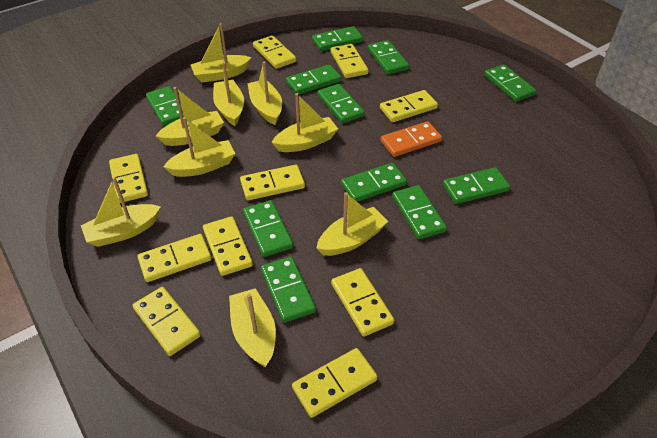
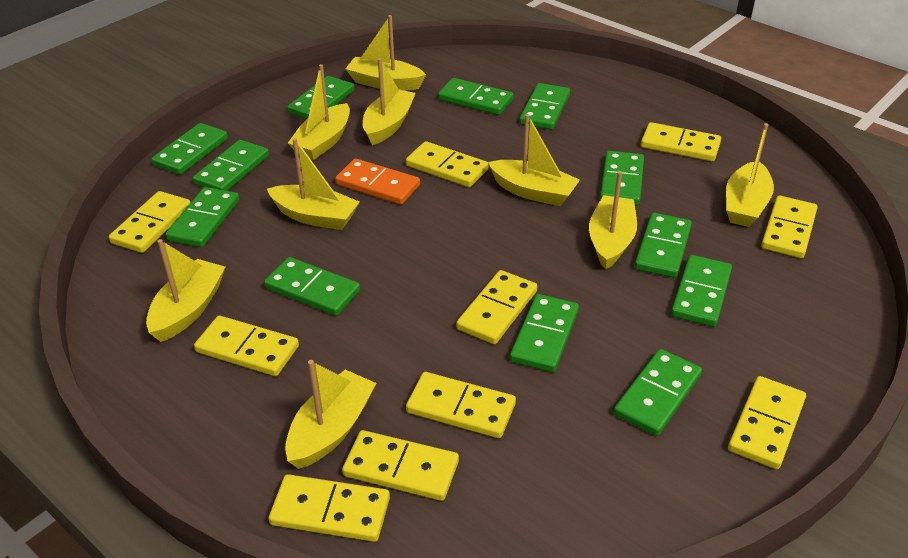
green domino: [146,86,184,126] [243,200,293,257] [261,256,316,323] [286,64,341,95] [312,26,363,51] [317,84,365,123] [341,163,407,202] [368,40,409,74] [392,185,447,239] [443,167,510,204] [484,64,536,102] = 11 -> [151,123,228,175] [166,187,240,247] [193,140,269,191] [264,257,360,316] [287,76,355,119] [438,78,514,115] [510,294,579,372] [519,83,570,130] [600,151,644,206] [614,349,702,436] [635,213,692,278] [671,255,732,327] = 12

